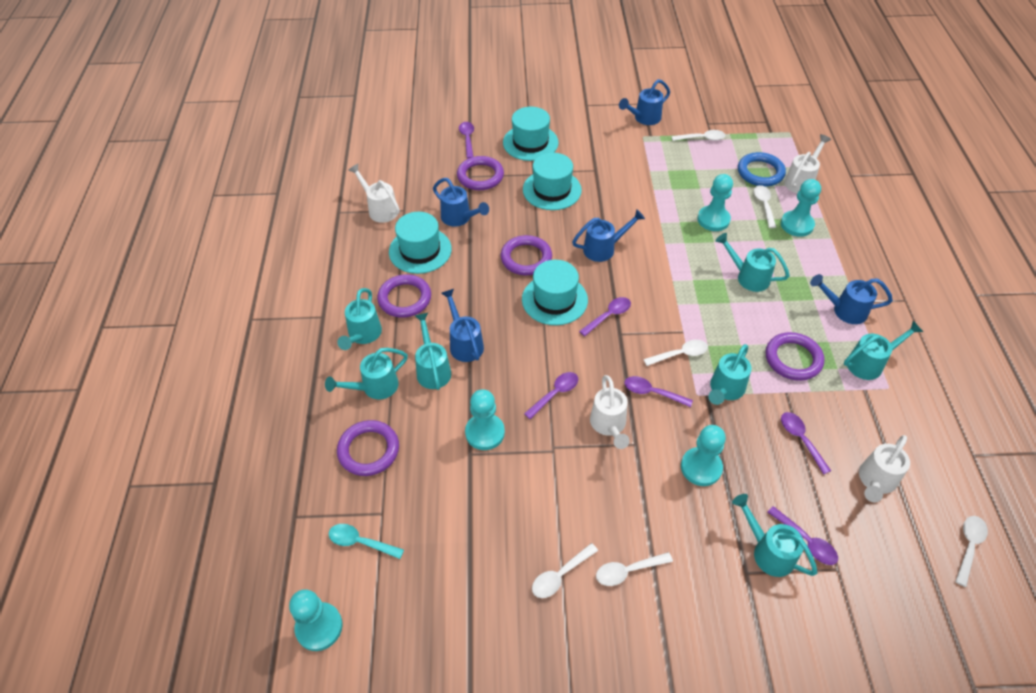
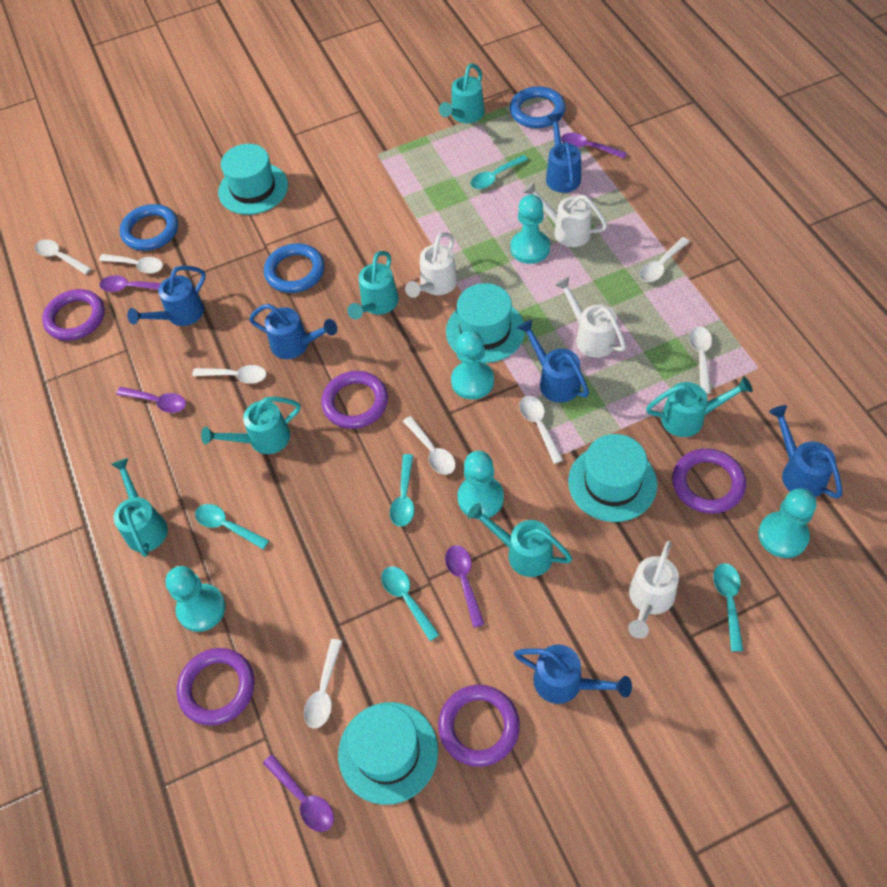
blue ring: [738,152,786,187] = 1 -> [120,204,178,251] [264,243,325,293] [510,86,565,128] = 3
blue watering can: [433,178,489,227] [441,289,484,362] [572,209,645,262] [619,79,670,125] [810,274,893,324] = 5 -> [127,266,206,326] [249,304,337,359] [514,645,632,704] [518,319,589,403] [546,114,581,193] [769,405,842,499] = 6
purple spoon: [459,122,474,159] [524,372,578,419] [579,297,631,336] [624,376,693,407] [767,506,838,565] [781,412,831,474] = 6 -> [99,275,161,292] [116,387,186,413] [263,754,334,832] [445,545,484,628] [561,133,627,159] = 5
turquoise spoon: [328,524,404,559] = 1 -> [195,504,269,549] [381,566,440,641] [390,454,414,527] [470,155,528,189] [713,563,743,651] = 5
turquoise watering can: [325,348,408,399] [337,288,382,350] [414,313,451,390] [709,344,751,405] [716,233,790,292] [732,494,817,577] [844,321,923,380] = 7 -> [111,458,168,557] [201,397,301,454] [347,251,399,319] [439,63,485,123] [467,503,572,577] [646,376,753,437] = 6
white spoon: [532,543,598,598] [596,552,673,586] [643,340,708,366] [672,130,725,141] [754,185,776,228] [955,516,988,587] = 6 -> [35,239,91,274] [99,254,163,274] [192,365,266,384] [304,639,342,728] [403,416,456,475] [519,396,563,464] [639,237,690,282] [689,327,712,394] = 8

